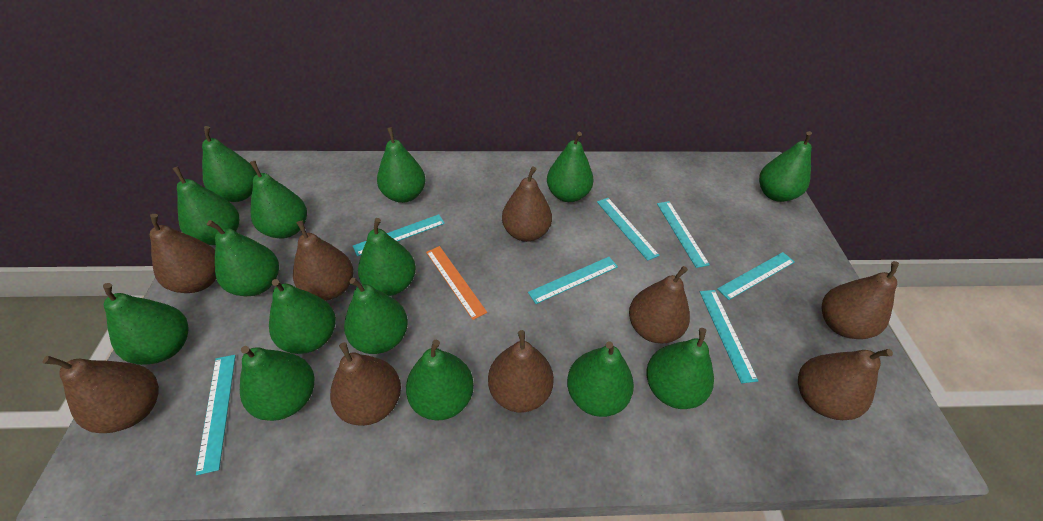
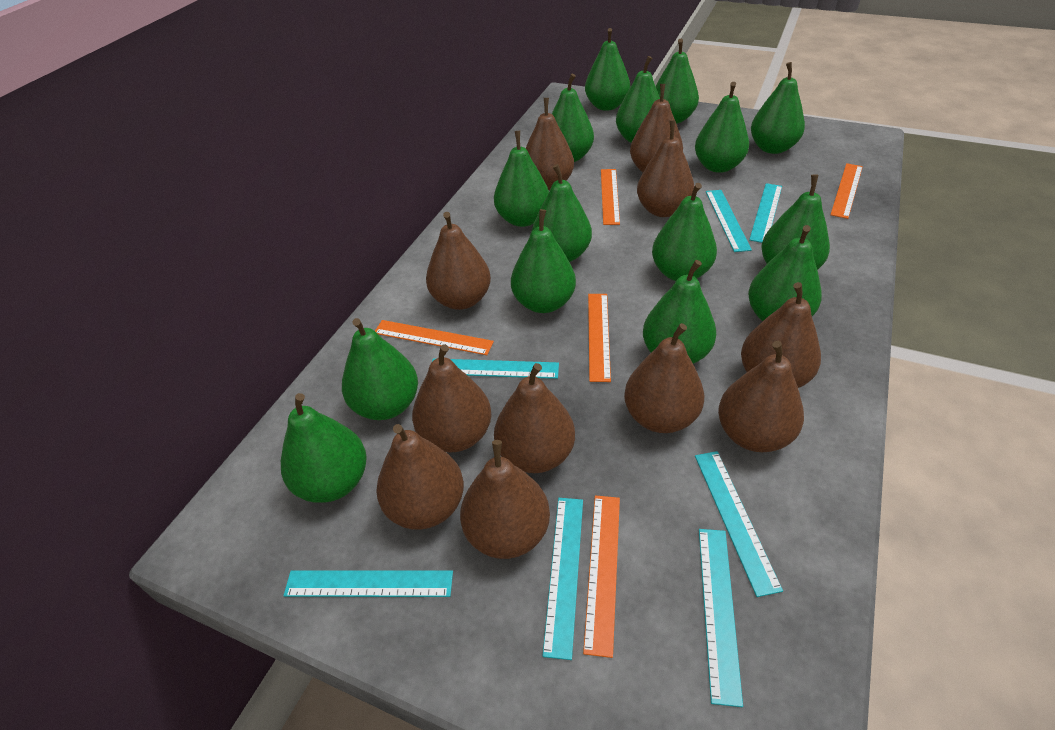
brown pear: [43,356,159,433] [150,214,216,293] [293,221,353,301] [330,342,401,426] [488,330,554,413] [502,166,552,242] [629,266,690,343] [798,349,893,420] [822,261,899,339] = 9 -> [376,424,464,530] [412,344,492,452] [426,212,491,310] [460,440,550,559] [494,363,575,473] [526,98,574,190] [624,323,704,433] [630,84,683,172] [637,120,694,217] [718,341,804,452] [741,282,821,388] = 11
orange ruler: [426,246,487,320] = 1 -> [375,320,494,355] [583,495,620,658] [588,294,611,382] [601,169,620,225] [830,163,863,219] = 5

